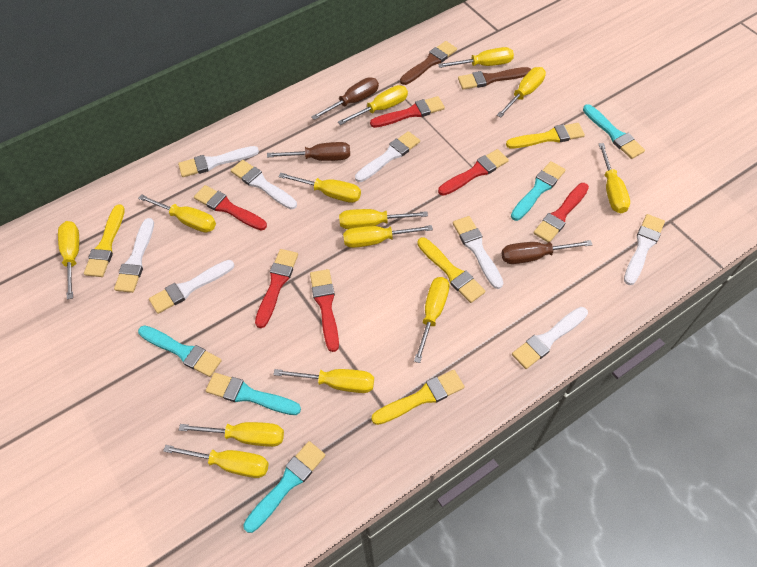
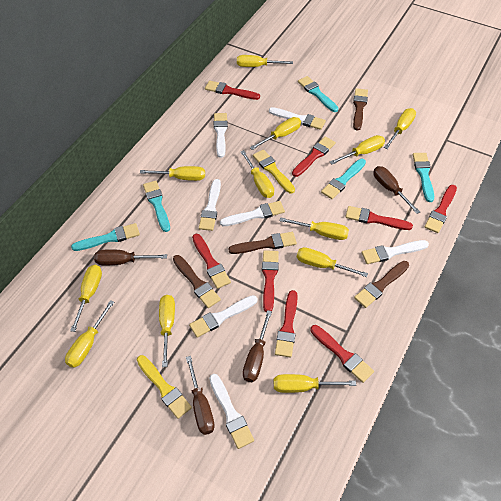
brown brush: [400,41,457,85] [458,67,531,90] = 2 -> [173,255,221,308] [228,232,297,254] [353,88,368,131] [354,261,409,308] = 4
brown screwdriver: [267,142,350,161] [311,77,379,120] [502,240,593,264] = 3 -> [94,249,167,265] [186,356,215,435] [243,310,272,382] [374,166,420,214] = 4
red brush: [194,185,267,230] [255,249,298,328] [310,269,339,352] [370,96,445,128] [438,149,509,196] [533,183,589,243] = 6 -> [192,234,231,289] [205,81,260,100] [262,250,279,313] [275,290,298,357] [292,136,336,177] [310,325,374,383] [345,206,413,230] [425,185,457,233] = 8
white brush: [114,218,154,293] [149,260,234,314] [178,146,259,177] [231,160,297,209] [355,131,420,182] [453,216,503,289] [512,307,588,369] [624,214,665,285] = 8 -> [189,295,258,338] [199,179,221,231] [209,374,254,449] [214,113,228,158] [220,201,285,226] [269,107,326,130] [362,240,429,264] = 7
yellow brush: [84,204,125,277] [371,370,464,425] [417,238,485,303] [506,123,585,148] = 4 -> [137,355,192,419] [253,149,295,194] = 2
yellow screwdriver: [58,221,79,300] [138,194,216,233] [163,445,269,478] [179,422,284,447] [273,369,374,393] [278,173,361,203] [338,85,408,125] [339,209,428,229] [343,225,433,248] [414,277,450,363] [438,47,514,68] [497,67,546,118] [599,143,630,213] = 13 -> [65,300,114,368] [70,265,102,332] [140,166,205,181] [159,295,175,367] [237,55,293,67] [241,150,274,198] [250,117,301,150] [274,374,356,393] [279,217,349,240] [297,247,368,277] [330,135,385,165] [384,108,416,149] = 12

